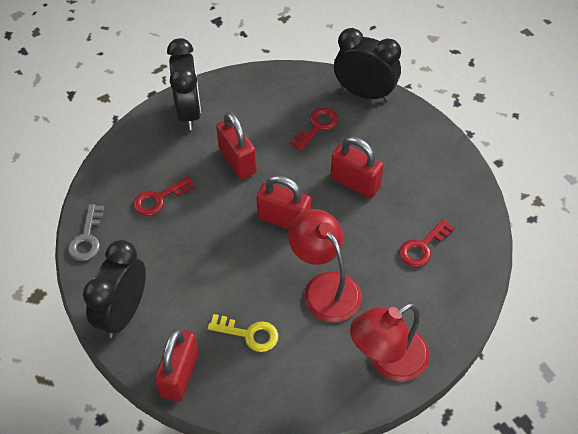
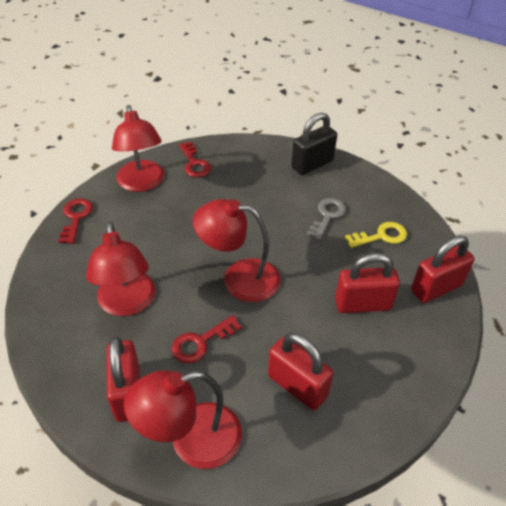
black clock: [83,240,146,338] [167,38,201,130] [334,28,401,101] = 3 -> none = 0
black padlock: none = 0 -> [291,113,337,175] = 1
red lamp: [288,209,362,322] [350,303,429,381] = 2 -> [86,222,155,316] [112,105,164,192] [124,370,242,469] [193,199,280,302] = 4

